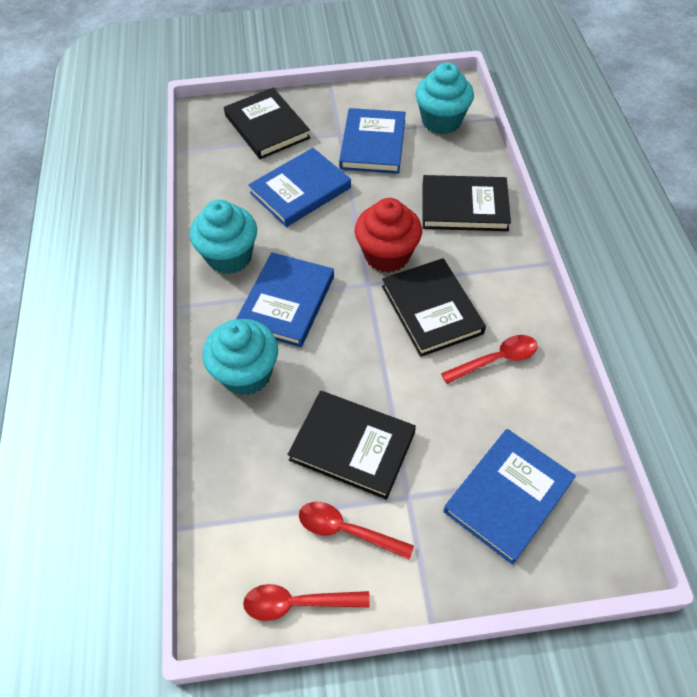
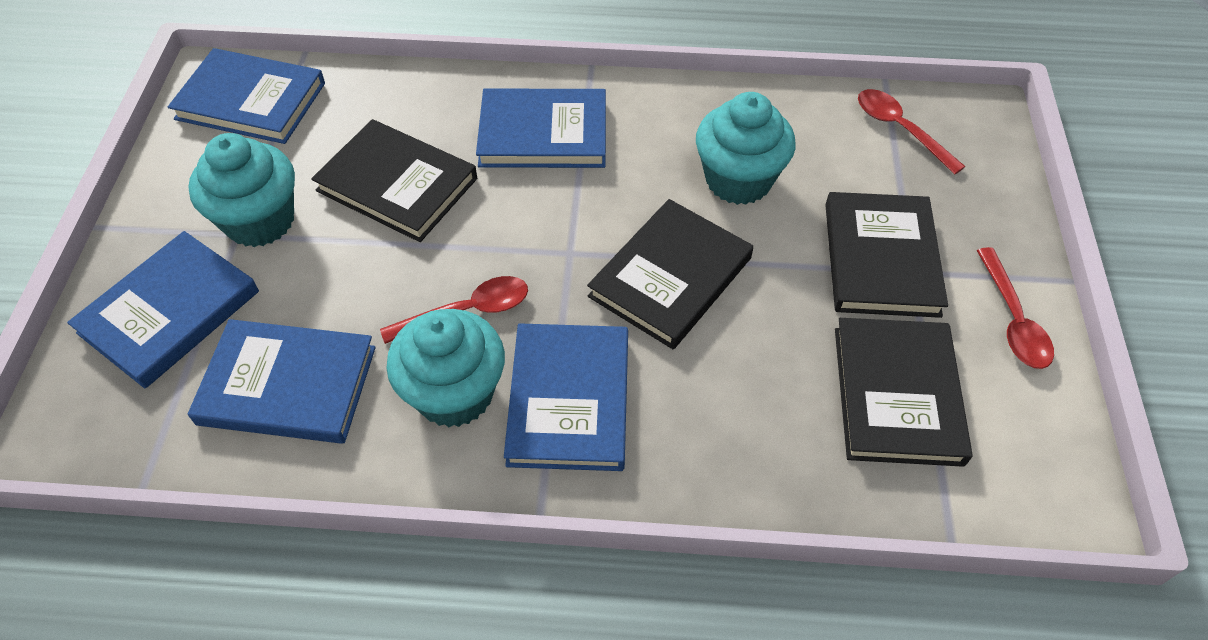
blue book: [236,252,334,347] [248,148,351,227] [339,108,406,174] [443,429,576,565] = 4 -> [67,231,259,389] [168,48,325,144] [188,319,376,444] [476,89,606,168] [504,323,628,471] = 5
red cupcake: [355,198,422,273] = 1 -> none = 0

